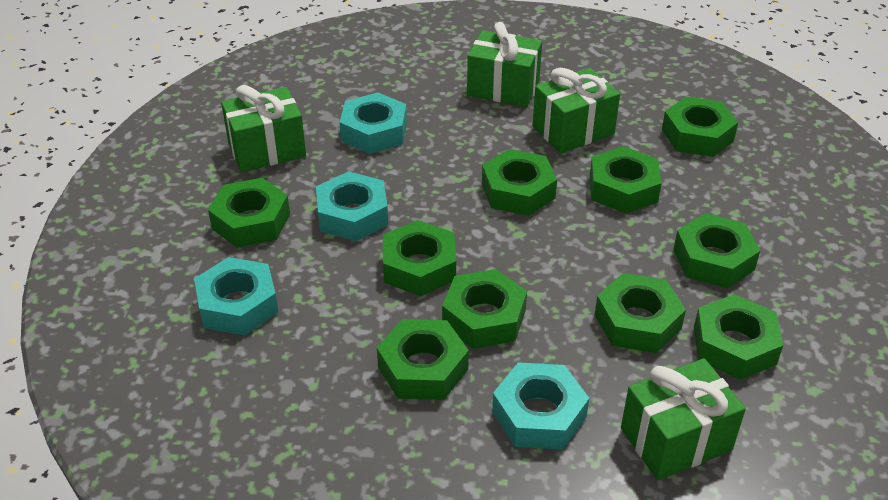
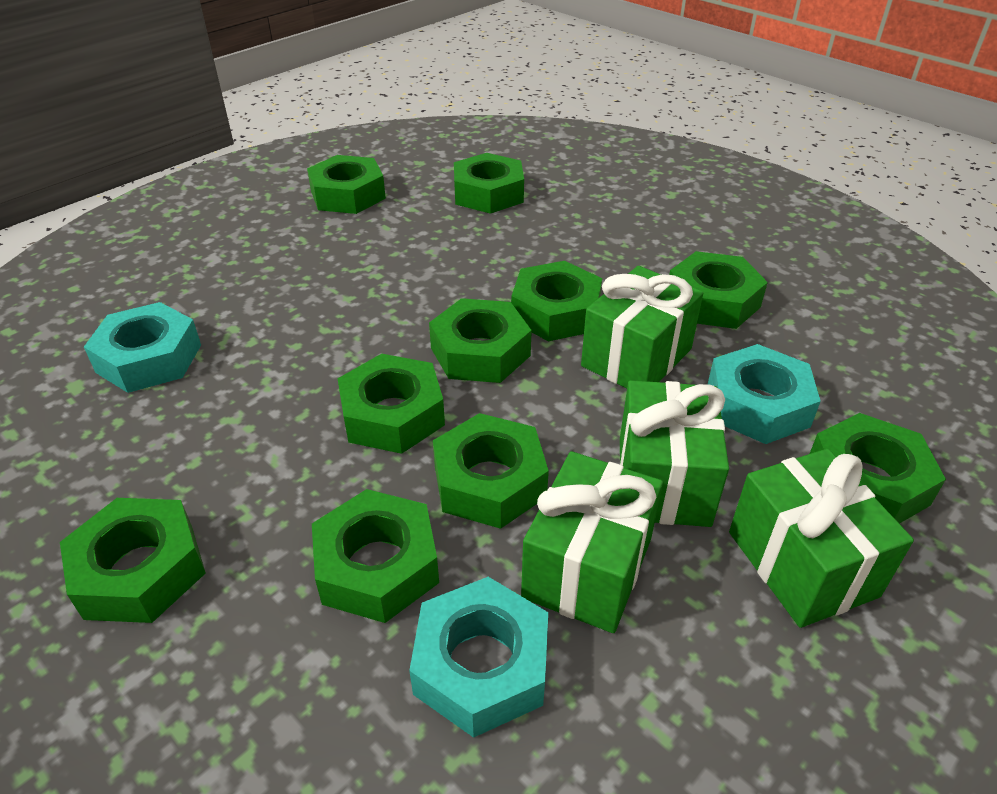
turquoise nut: [194,257,279,336] [316,171,388,241] [339,92,407,154] [492,362,589,450] = 4 -> [84,302,201,393] [409,577,548,738] [708,344,821,444] = 3

